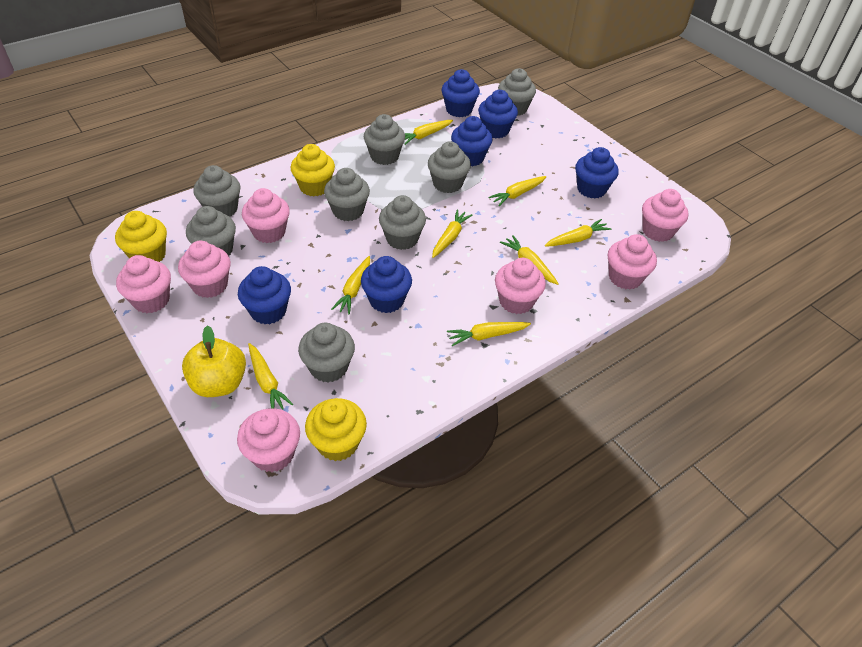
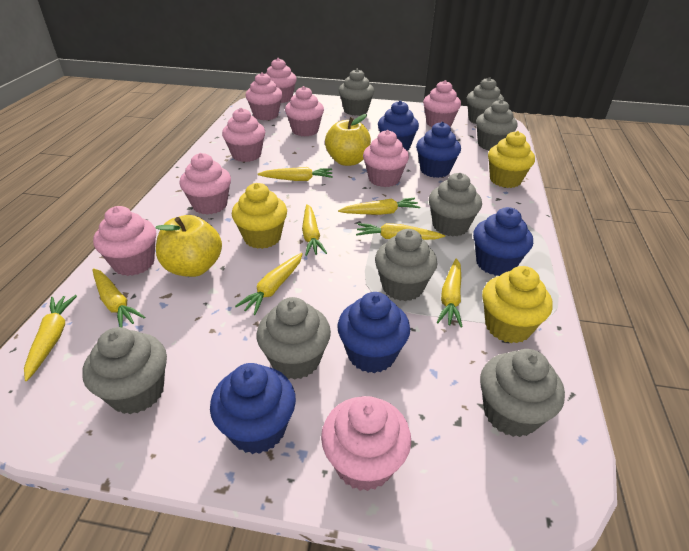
blue cupcake: [238,266,291,324] [361,256,412,313] [441,69,480,117] [451,116,493,166] [478,90,518,138] [575,147,619,199] = 6 -> [210,363,296,454] [338,292,410,373] [378,100,419,151] [416,122,461,178] [473,207,533,276] = 5
pink cupcake: [116,255,171,313] [178,241,231,298] [237,408,300,472] [242,188,290,243] [495,258,546,314] [608,234,657,290] [642,189,688,242] = 7 -> [93,206,156,276] [179,153,231,215] [222,108,265,162] [246,72,283,120] [265,58,297,103] [285,86,324,136] [321,396,411,491] [363,130,409,187] [423,80,461,127] = 9
yellow apple: [182,326,246,397] = 1 -> [156,215,222,277] [325,114,371,166] = 2

